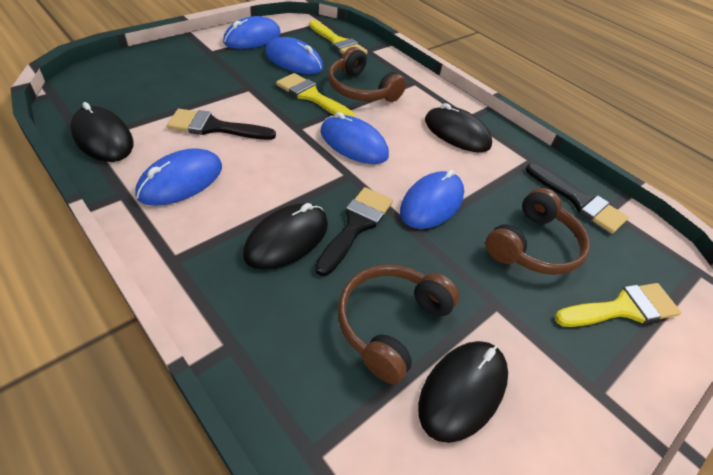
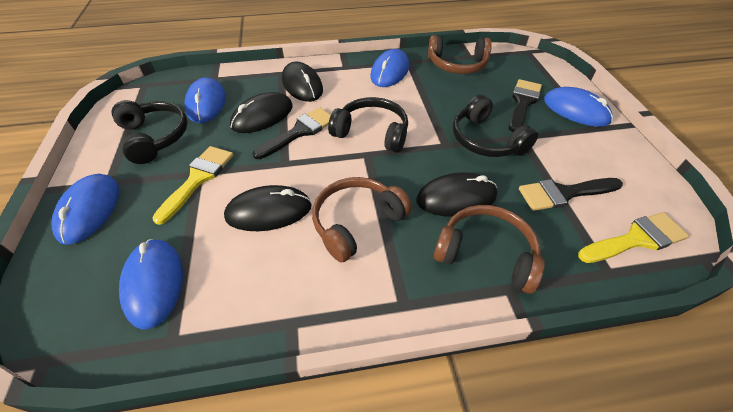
black headphones: none = 0 -> [112,100,188,164] [328,97,408,153] [453,95,538,157] = 3
yellow brush: [276,73,356,118] [309,20,368,54] [555,283,681,327] = 3 -> [152,146,233,225] [578,212,689,263] = 2

